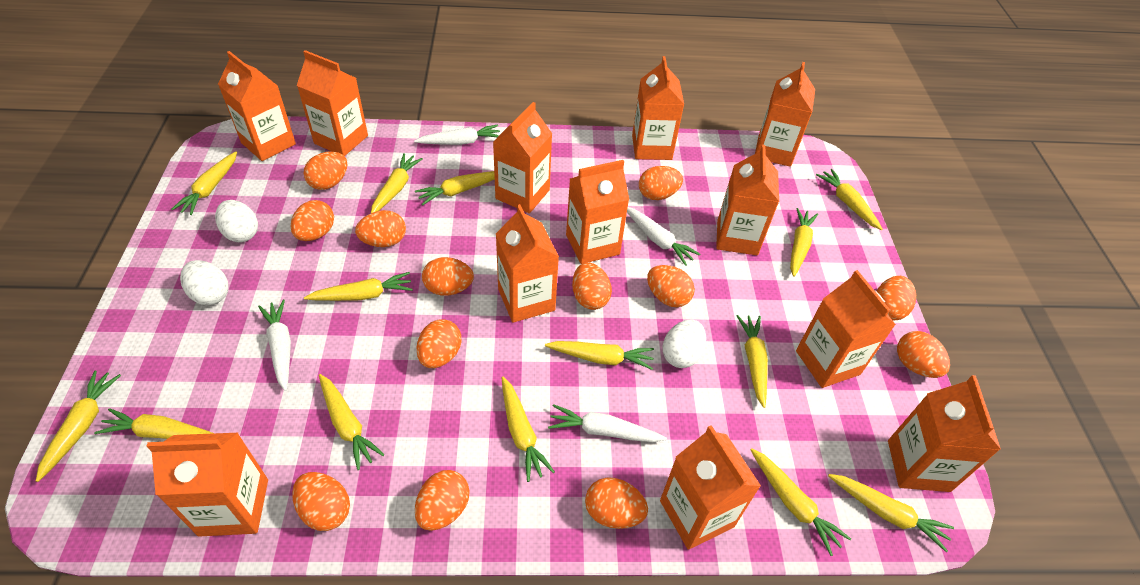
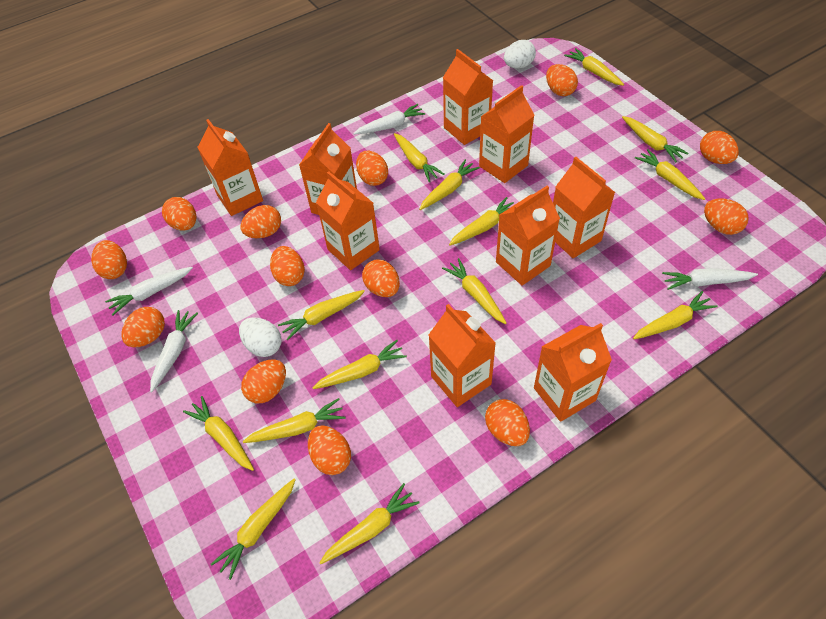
orange carton: [147,433,268,537] [218,51,296,161] [297,50,368,156] [493,102,552,213] [496,204,559,323] [566,160,629,264] [632,56,684,160] [660,425,761,550] [716,145,779,255] [755,62,815,167] [796,270,896,388] [888,375,1001,492] = 12 -> [197,119,263,216] [299,123,357,215] [316,171,380,270] [429,304,496,407] [443,49,493,145] [479,85,535,183] [496,185,560,286] [534,323,612,422] [553,157,615,258] = 9
white egg: [180,260,228,305] [215,200,258,242] [663,319,706,368] = 3 -> [239,317,281,357] [504,40,536,69] = 2

